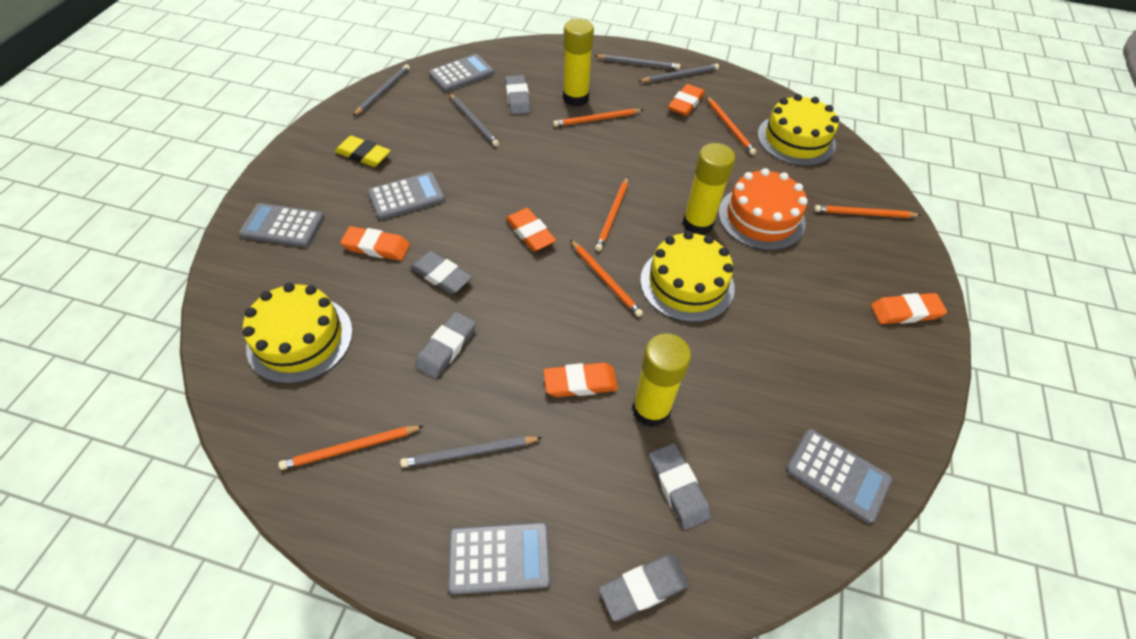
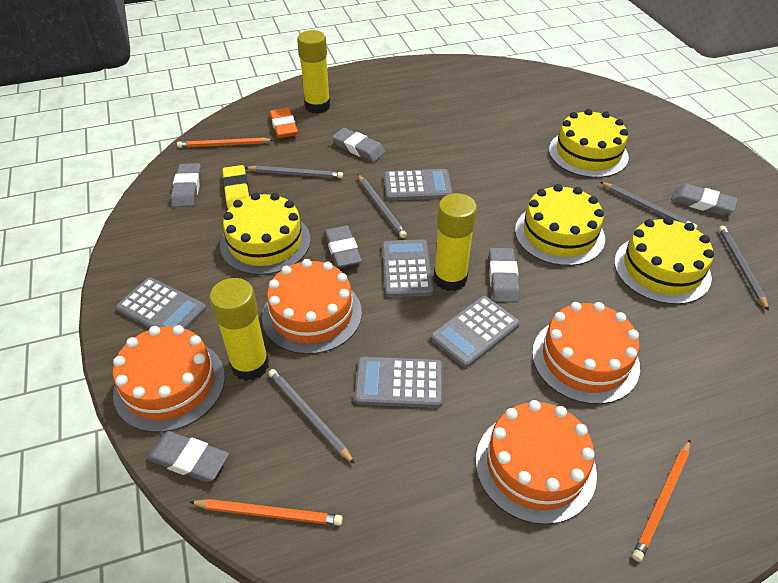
grey eraser: [410,251,472,294] [415,312,476,379] [505,75,531,115] [599,555,689,621] [649,443,711,530] = 5 -> [146,431,229,482] [171,163,201,207] [324,225,362,268] [332,128,385,162] [489,248,520,303] [671,184,738,216] = 6
orange cake: [718,168,808,251] = 1 -> [113,325,225,433] [262,259,362,354] [476,400,597,525] [532,302,640,404] = 4
orange eraser: [340,226,410,261] [506,208,556,251] [543,363,618,397] [668,84,705,116] [871,293,947,324] = 5 -> [270,108,298,138] = 1
orange pencil: [279,426,424,470] [553,109,643,127] [570,240,643,317] [595,177,628,251] [706,96,756,155] [814,205,921,218] = 6 -> [177,138,273,148] [189,499,343,526] [632,440,691,562] = 3
yellow cake: [243,283,353,384] [640,231,735,323] [757,94,839,166] = 3 -> [220,193,311,275] [515,184,605,266] [549,109,629,178] [614,217,714,305] = 4

